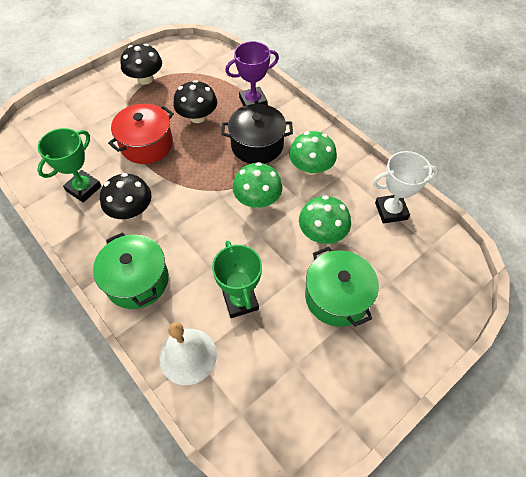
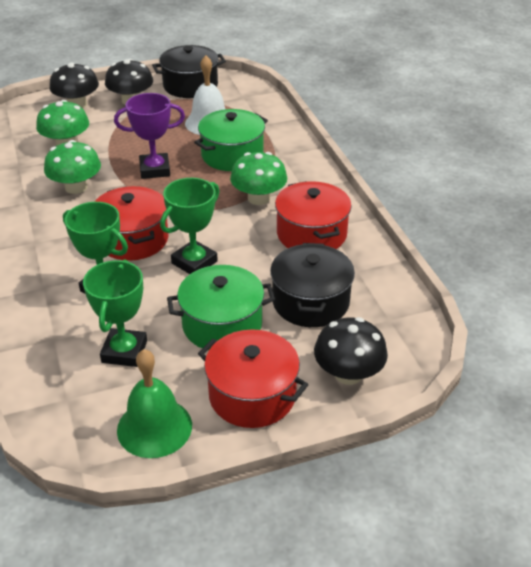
black pot: [221,104,293,164] = 1 -> [152,45,226,98] [270,243,355,327] = 2
green bell: none = 0 -> [117,349,192,458] = 1
green trophy: [37,128,101,203] [212,241,262,318] = 2 -> [63,202,128,294] [83,259,147,367] [160,178,220,274] = 3
red pot: [108,104,174,164] = 1 -> [95,186,169,261] [198,329,308,428] [275,181,351,249] = 3
white trophy: [372,151,439,224] = 1 -> none = 0

